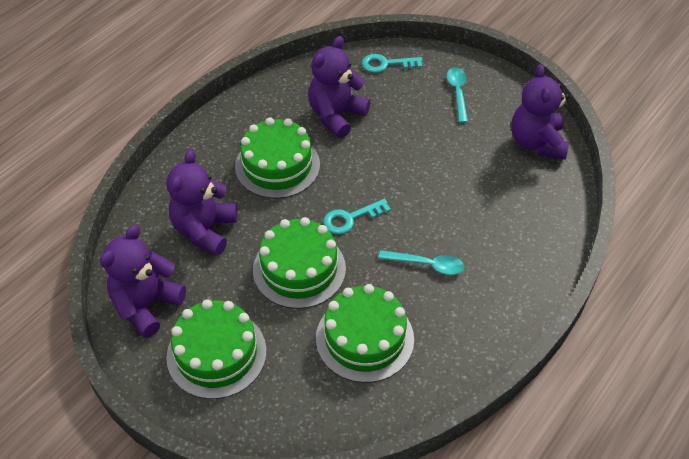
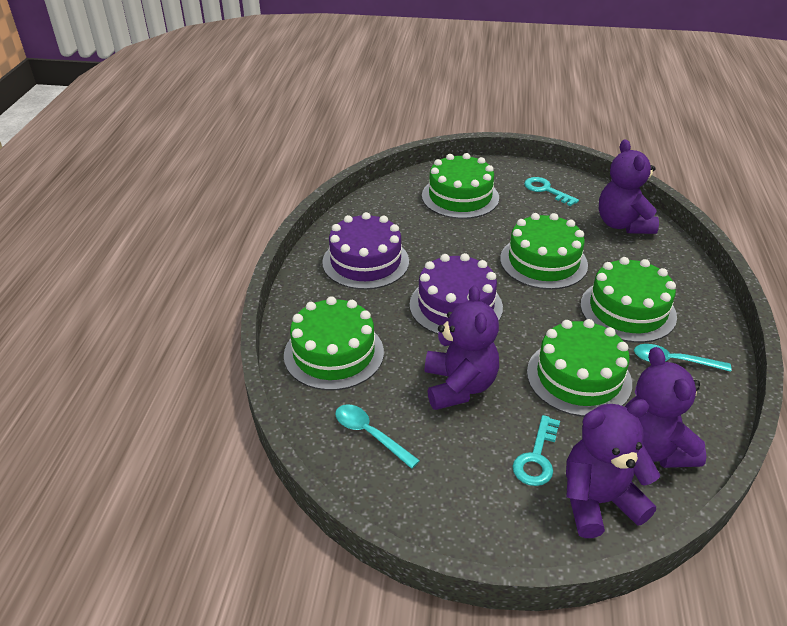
green cake: [166,299,267,399] [235,117,320,199] [253,217,346,309] [316,284,414,383] = 4 -> [284,296,384,390] [422,153,499,219] [500,213,588,290] [527,319,632,417] [580,257,677,343] = 5
purple cake: none = 0 -> [322,212,409,290] [410,253,503,335] = 2

